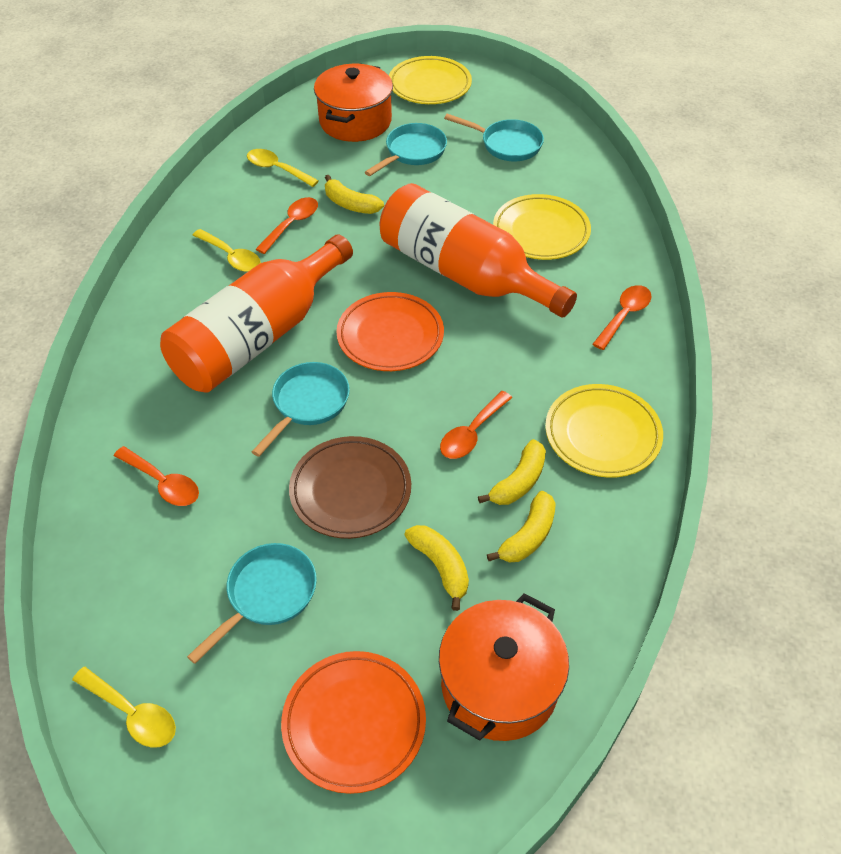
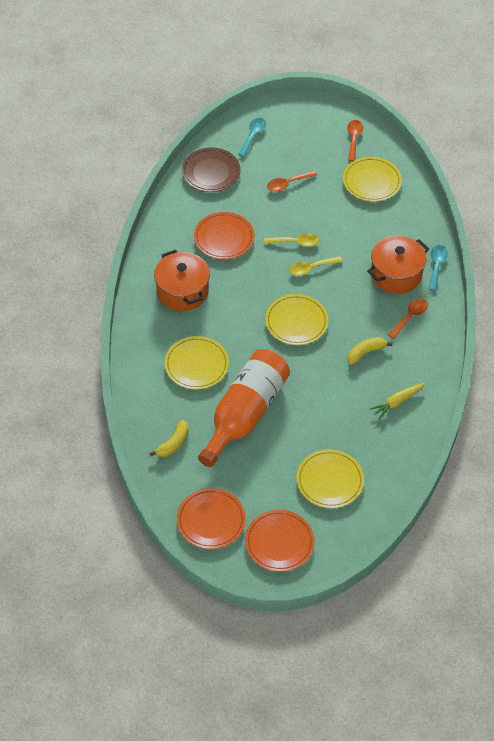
orange bottle: [160,235,353,393] [380,183,577,318] = 2 -> [198,349,290,467] = 1
orange plate: [281,651,426,794] [336,292,444,371] = 2 -> [177,488,246,549] [194,212,255,259] [245,510,314,572] = 3
orange spoon: [114,446,199,506] [256,197,318,254] [440,391,512,459] [593,285,652,350] = 4 -> [267,170,317,192] [347,120,363,161] [388,298,428,339] = 3
turquoise pan: [187,543,317,664] [252,362,350,457] [365,123,447,176] [444,114,544,161] = 4 -> none = 0
turquoise spoon: none = 0 -> [238,118,266,157] [429,245,448,291] = 2
yellow banana: [325,175,384,214] [405,525,469,611] [478,439,546,505] [487,491,556,563] = 4 -> [149,420,189,457] [347,337,392,365] = 2
yellow carrot: none = 0 -> [370,383,425,420] = 1
yellow plate: [389,56,472,104] [493,194,591,260] [545,384,663,478] = 3 -> [165,336,229,390] [265,294,328,345] [296,449,364,508] [343,157,402,202] = 4
yellow spoon: [72,667,176,748] [192,229,261,272] [247,149,319,187] = 3 -> [264,233,319,247] [289,256,343,276] = 2

